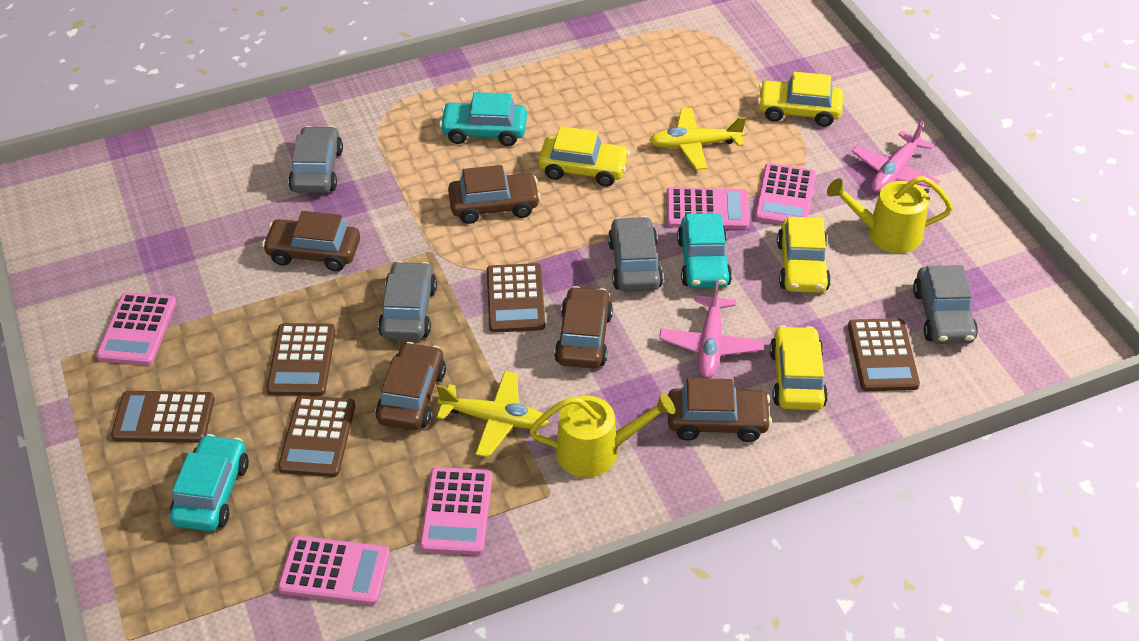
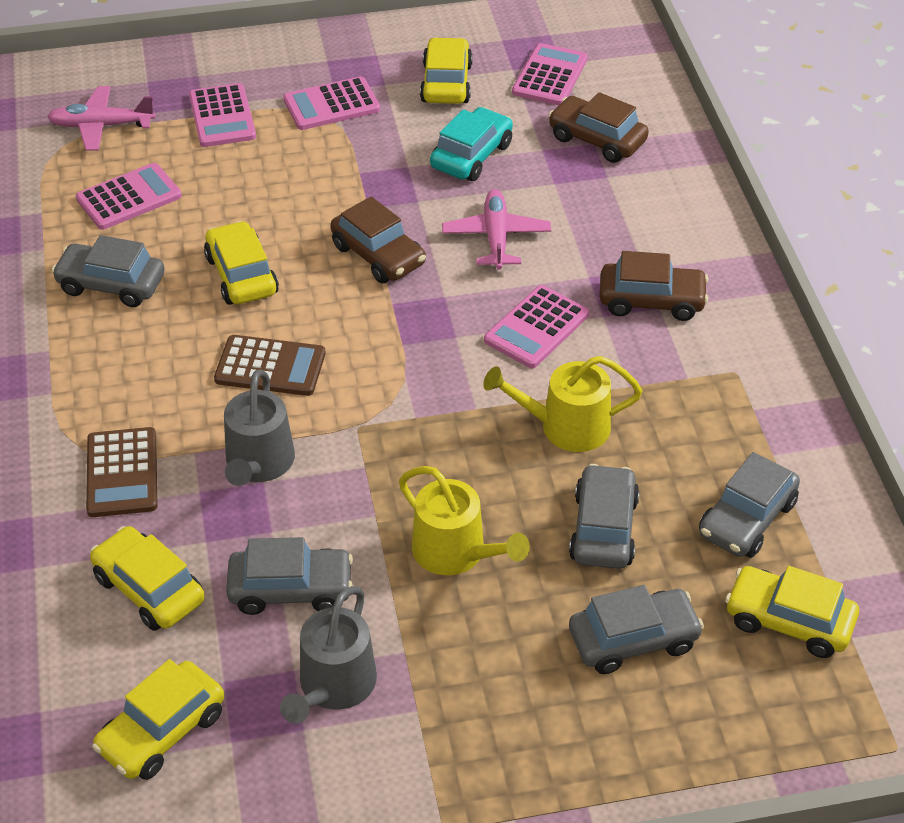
brown calculator: [111,391,214,443] [266,323,336,396] [278,395,355,477] [487,263,545,333] [848,318,920,391] = 5 -> [86,427,158,517] [214,335,326,396] = 2
brown car: [262,211,360,271] [376,342,446,430] [448,165,541,224] [554,286,613,368] [668,378,772,442] = 5 -> [330,196,426,283] [548,92,649,163] [599,251,708,321] = 3
grey car: [288,126,343,193] [378,261,437,340] [608,216,663,291] [913,265,978,344] = 4 -> [52,235,165,307] [226,537,353,615] [569,464,640,569] [569,585,704,674] [699,452,800,558] = 5
grey watering can: none = 0 -> [224,370,295,486] [280,586,377,724] = 2
turquoise car: [170,434,249,531] [439,92,527,146] [677,213,732,288] = 3 -> [430,107,513,181] = 1
yellow car: [539,126,630,187] [757,72,843,127] [769,325,828,410] [777,217,831,293] = 4 -> [90,526,205,631] [92,659,224,780] [204,221,279,305] [420,37,473,104] [725,566,859,658] = 5
yellow plane: [437,371,549,457] [649,108,746,170] = 2 -> none = 0

